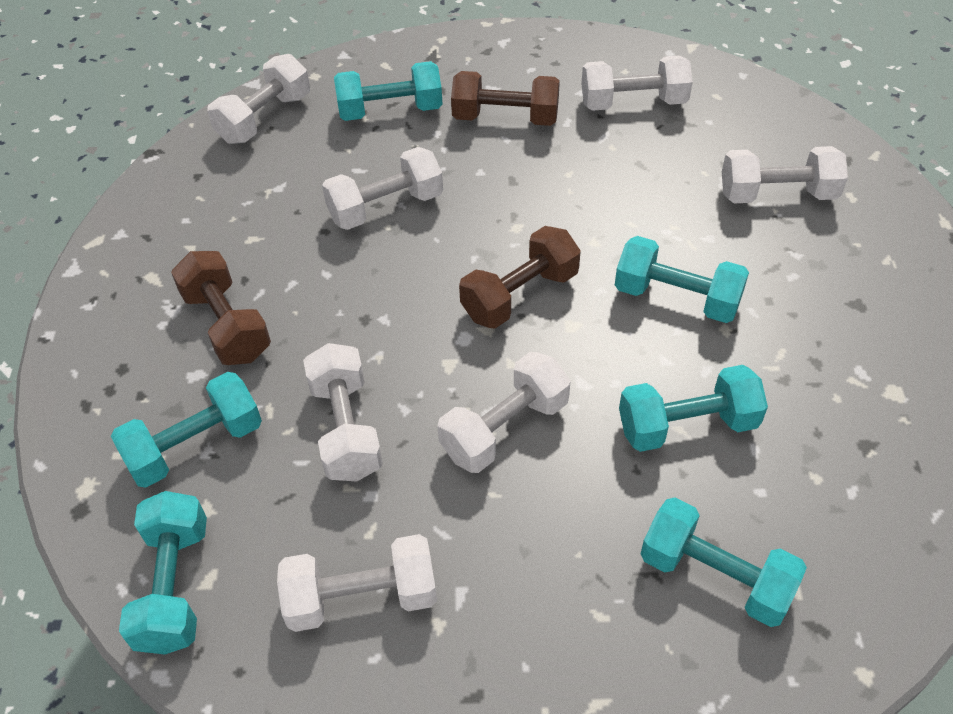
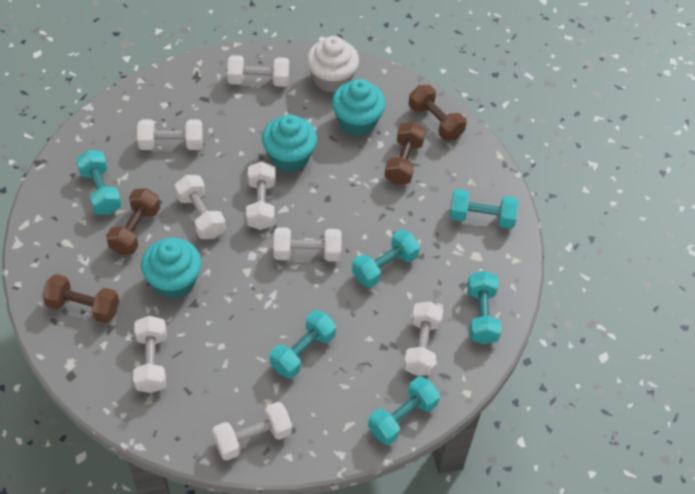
brown dumbbell: [171,251,271,365] [451,71,560,126] [459,226,581,329] = 3 -> [42,274,119,323] [106,188,160,255] [384,122,426,185] [409,85,467,141] = 4
turquoise cupcake: none = 0 -> [141,238,202,299] [262,114,317,172] [332,79,386,136] = 3
white cupcake: none = 0 -> [307,36,359,93] = 1
white dumbbell: [207,54,310,144] [277,534,437,632] [303,343,383,482] [322,147,443,230] [437,352,571,473] [581,56,693,111] [722,146,848,203] = 7 -> [133,316,167,393] [137,120,203,150] [175,175,226,239] [212,402,292,460] [227,55,289,87] [246,162,276,230] [274,227,342,262] [403,302,443,376] = 8

